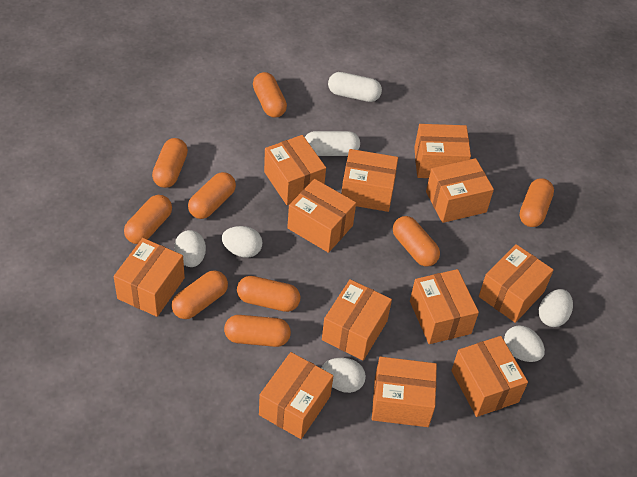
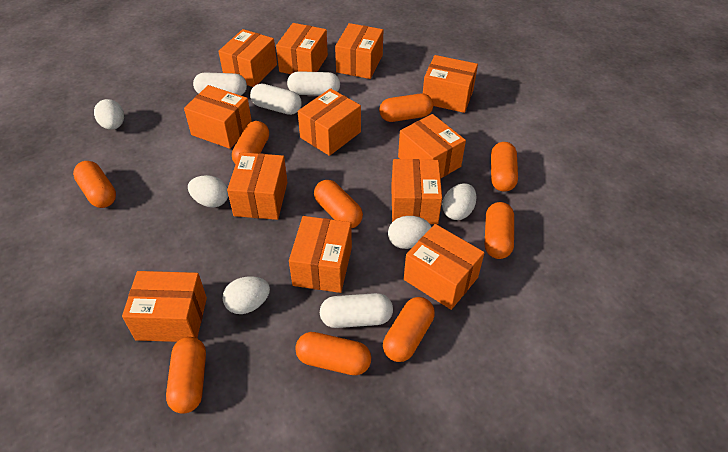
white capsule: [305,131,360,156] [328,72,382,102] = 2 -> [193,72,247,95] [250,84,302,115] [287,71,340,96] [320,293,393,328] = 4

